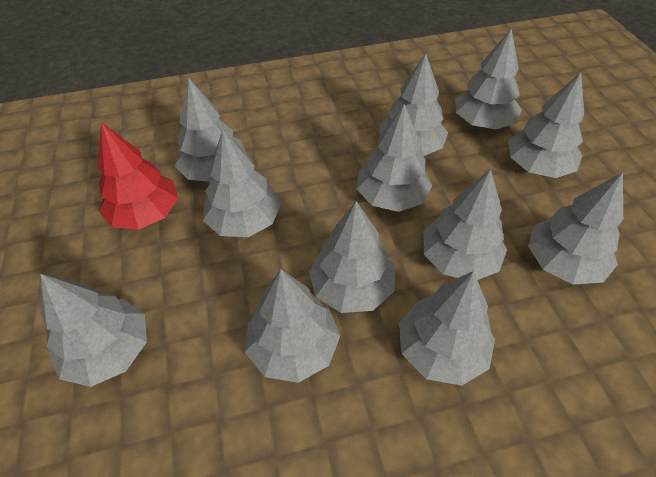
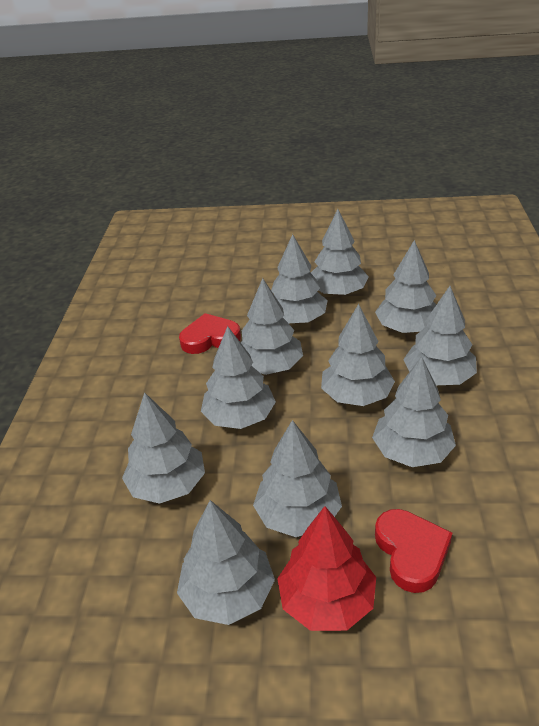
grey tree: [40,274,147,387] [175,78,246,182] [203,130,281,237] [245,269,340,383] [309,201,395,313] [356,104,432,212] [380,54,448,156] [399,271,495,386] [423,169,507,280] [455,28,522,130] [508,72,584,178] [528,172,623,285] = 12 -> [122,392,205,504] [177,500,275,625] [201,326,276,429] [241,278,303,375] [253,420,342,537] [271,234,328,324] [311,209,369,296] [321,304,395,406] [372,357,456,467] [375,240,437,333] [403,286,477,385] = 11
red heart: none = 0 -> [179,313,241,354] [375,509,452,593] = 2

